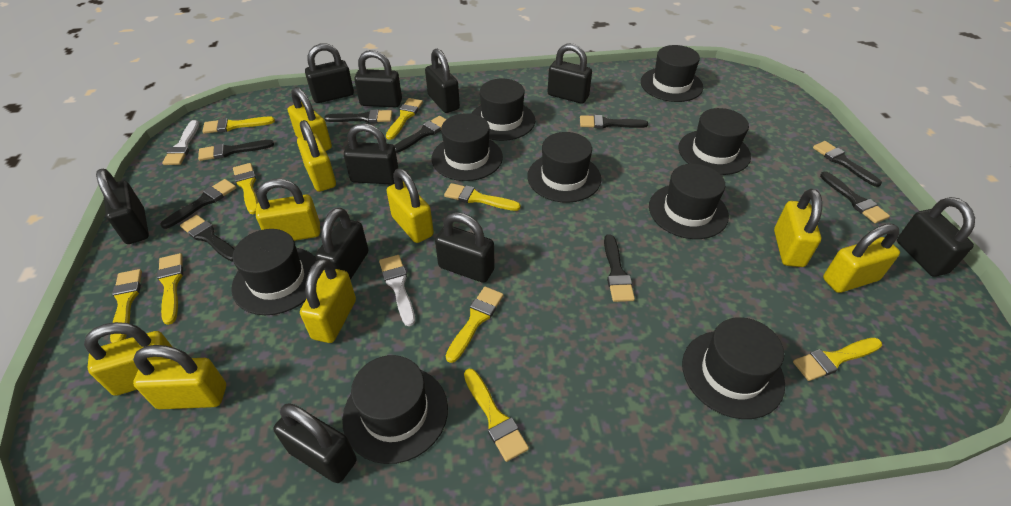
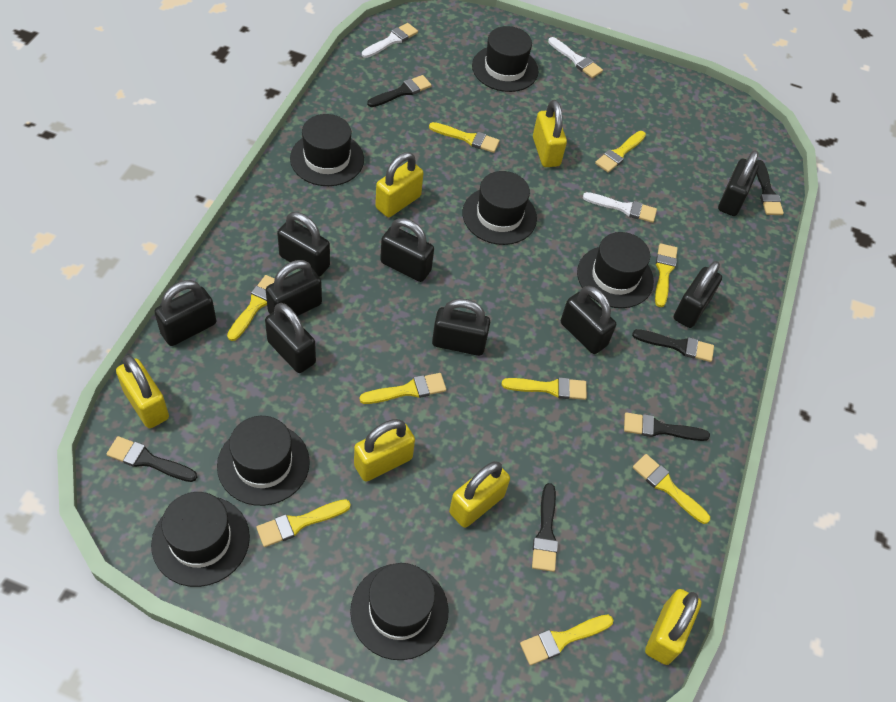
black brush: [160,179,236,229] [180,215,234,262] [198,140,274,161] [324,109,392,123] [394,116,446,153] [580,115,648,129] [604,234,635,302] [813,141,882,187] [820,171,890,223] = 9 -> [106,436,197,482] [367,75,432,107] [532,483,558,572] [624,412,710,441] [632,329,714,362] [755,160,784,215] = 6
black hat: [232,229,321,315] [342,355,448,464] [432,113,503,181] [471,79,535,141] [527,132,601,203] [641,45,703,102] [649,164,729,239] [678,108,751,175] [682,317,785,419] = 9 -> [151,492,250,587] [217,416,310,506] [290,114,364,186] [350,563,448,660] [462,171,537,245] [472,26,538,92] [577,232,654,308] = 7
black padlock: [96,169,149,244] [273,403,357,483] [305,43,354,103] [315,208,369,280] [344,123,398,185] [354,50,402,107] [425,49,460,113] [435,212,495,283] [548,44,592,104] [897,197,975,277] = 10 -> [154,280,216,346] [265,303,316,373] [266,260,322,316] [277,212,330,277] [380,218,434,282] [432,299,490,356] [561,286,616,354] [674,261,722,328] [718,150,759,216] = 9
white brush: [162,120,199,165] [379,255,415,326] = 2 -> [362,23,418,58] [548,37,603,78] [583,192,657,223] = 3
yellow padlock: [84,322,172,396] [133,345,226,409] [256,179,320,241] [288,87,332,151] [297,120,336,192] [300,258,356,343] [386,168,434,243] [774,189,822,267] [823,224,900,293] = 9 -> [116,355,169,428] [354,419,415,482] [375,152,423,217] [449,461,510,528] [533,100,567,167] [645,589,701,665] = 6

